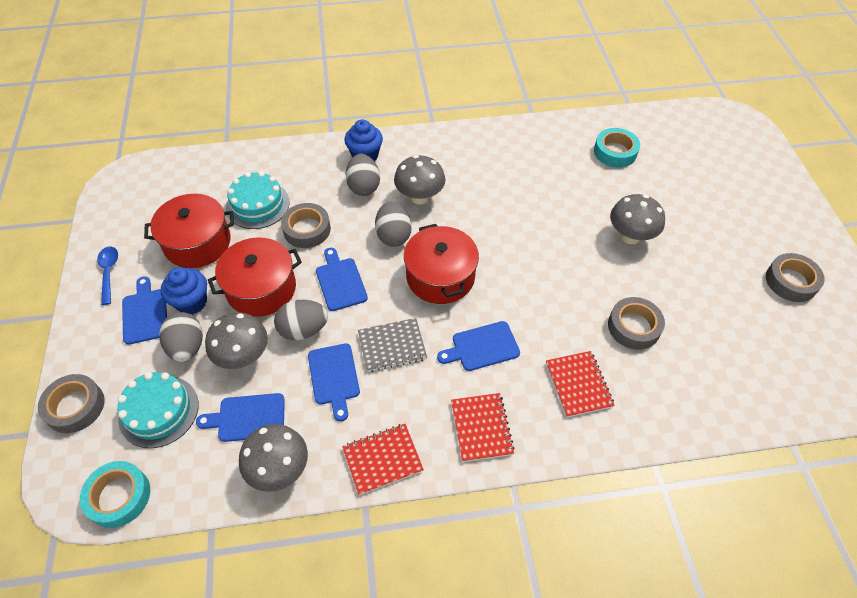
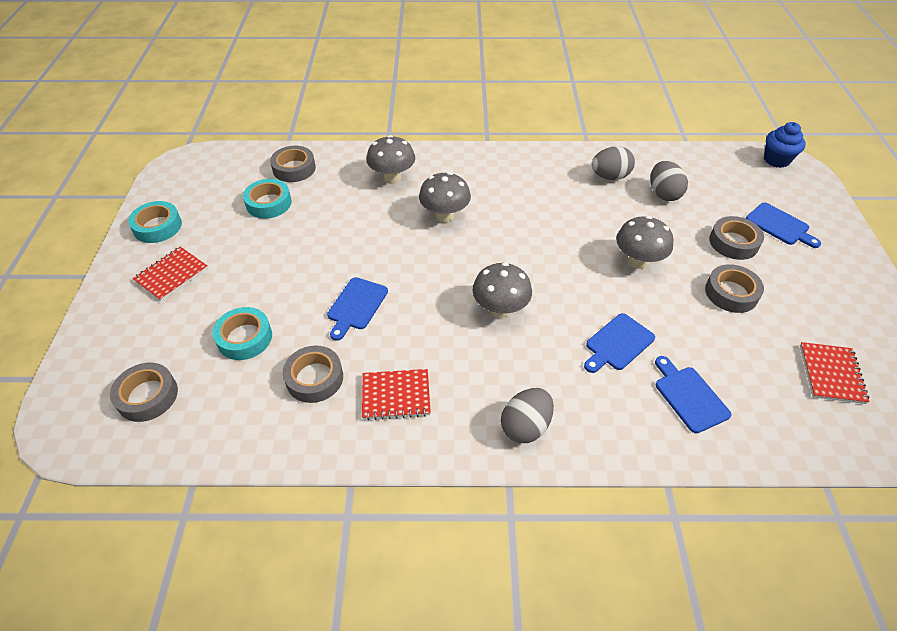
blue cupcake: [161,267,207,314] [344,120,383,161] = 2 -> [764,122,806,168] = 1
blue cutting board: [122,276,167,345] [196,393,285,442] [308,343,360,422] [316,248,368,311] [437,321,520,371] = 5 -> [327,277,388,341] [584,313,655,373] [655,356,731,433] [746,203,821,248] = 4
blue spoon: [97,247,118,305] = 1 -> none = 0
grey egg: [159,312,203,362] [274,300,328,340] [345,154,380,196] [375,202,412,247] = 4 -> [501,388,554,443] [591,146,635,180] [650,161,688,201] = 3
grey notebook: [358,318,427,372] = 1 -> none = 0
grey tape: [38,374,105,433] [281,203,331,248] [608,297,665,350] [766,253,825,302] = 4 -> [110,363,178,422] [270,146,316,182] [283,345,343,403] [705,264,764,313] [709,216,764,260] = 5
red pot: [144,194,234,268] [208,237,302,317] [404,224,479,304] = 3 -> none = 0
turquoise cake: [117,372,199,448] [226,171,290,229] = 2 -> none = 0
turquoise tape: [80,461,150,528] [594,128,640,167] = 2 -> [128,201,182,243] [212,307,272,360] [243,179,292,219] = 3

